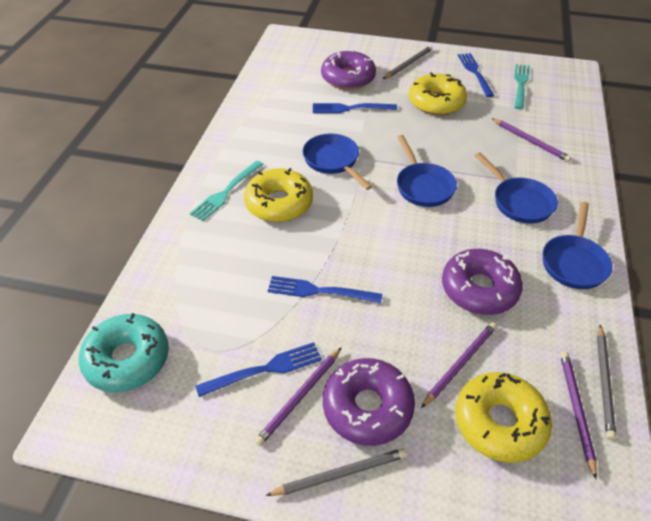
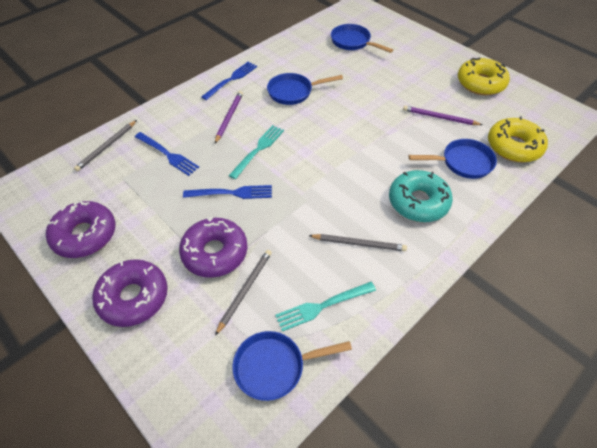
blue fork: [196,342,322,397] [268,276,382,303] [313,103,397,113] [458,53,494,97] = 4 -> [135,132,199,176] [183,185,272,199] [201,62,257,100] = 3
purple pencil: [255,347,342,446] [421,322,497,408] [492,118,572,162] [560,351,597,479] = 4 -> [215,91,243,144] [403,106,483,125] = 2
yellow donut: [244,168,313,222] [409,72,467,115] [455,372,552,463] = 3 -> [458,57,510,95] [488,117,548,162] = 2

